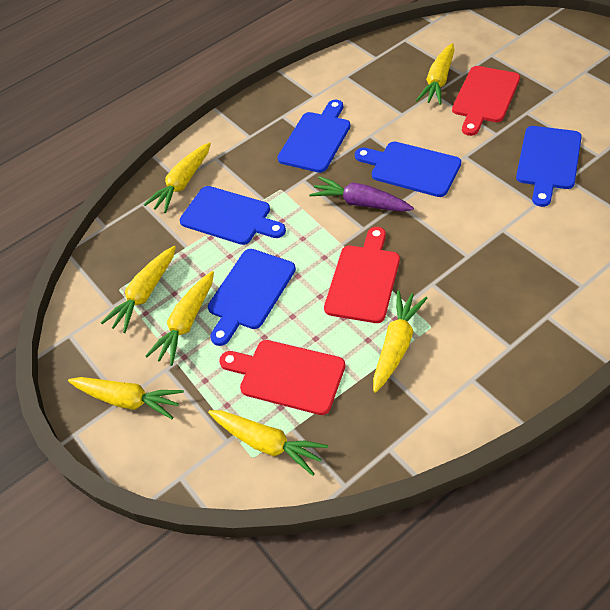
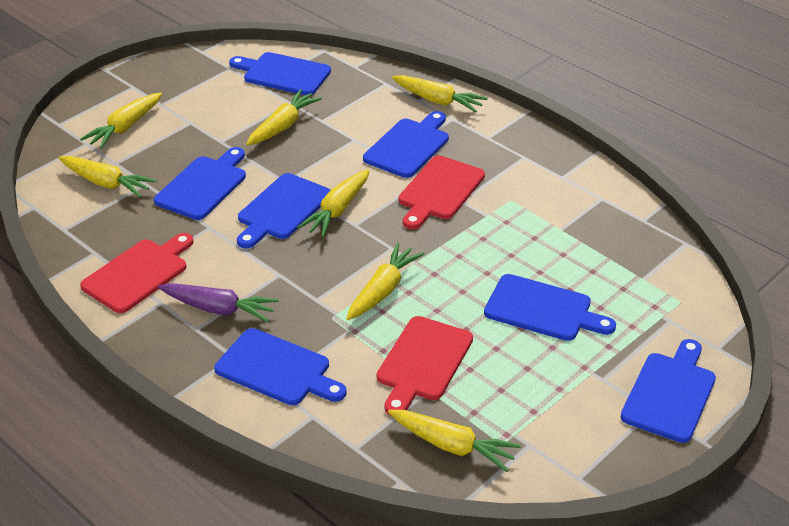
blue cutting board: [180,186,286,245] [208,249,296,346] [278,100,350,173] [355,142,461,197] [516,126,582,207] = 5 -> [154,147,246,220] [214,328,347,405] [229,52,331,95] [237,173,330,248] [363,111,449,178] [484,274,616,341] [621,339,716,443] = 7

